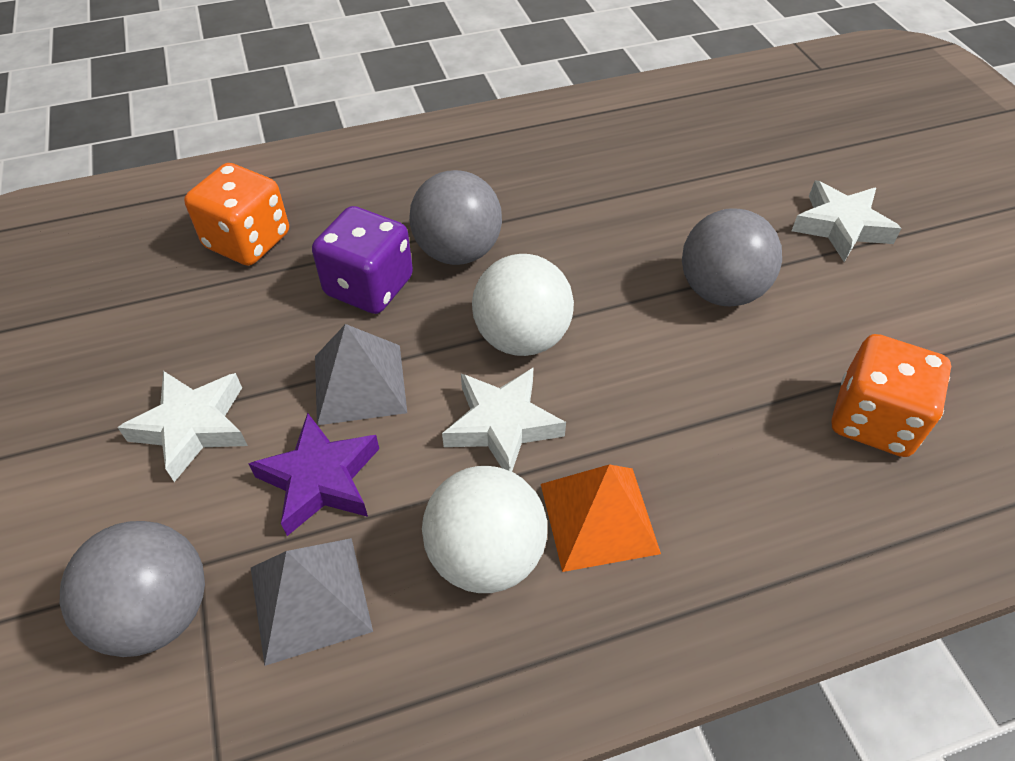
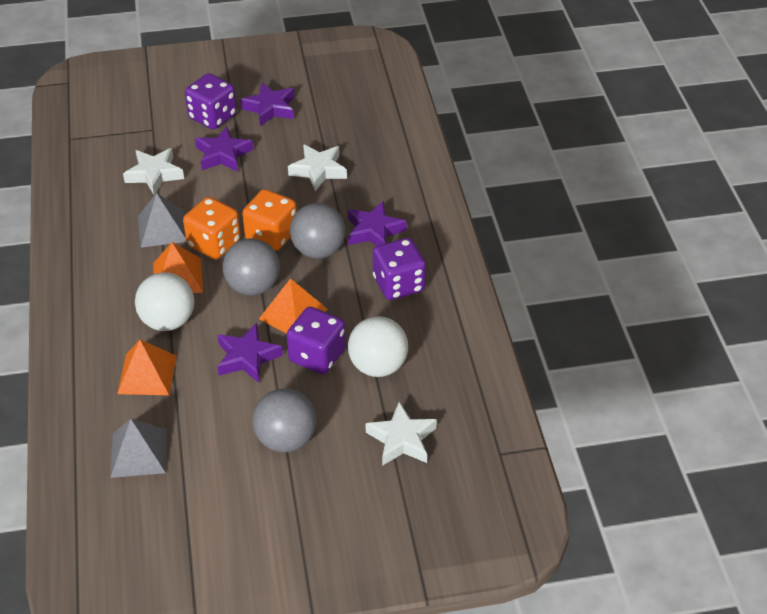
orange pyramid: [541,464,661,572] = 1 -> [117,340,177,395] [153,242,203,293] [259,278,327,334] = 3
purple dice: [312,206,413,314] = 1 -> [185,73,237,130] [286,307,346,374] [373,238,426,300] = 3
purple star: [248,413,379,536] = 1 -> [195,126,253,172] [217,323,283,383] [240,82,295,126] [348,201,407,246] = 4

